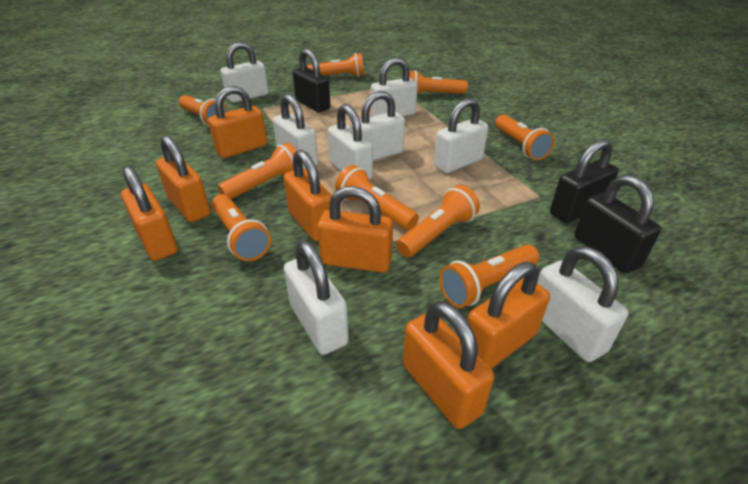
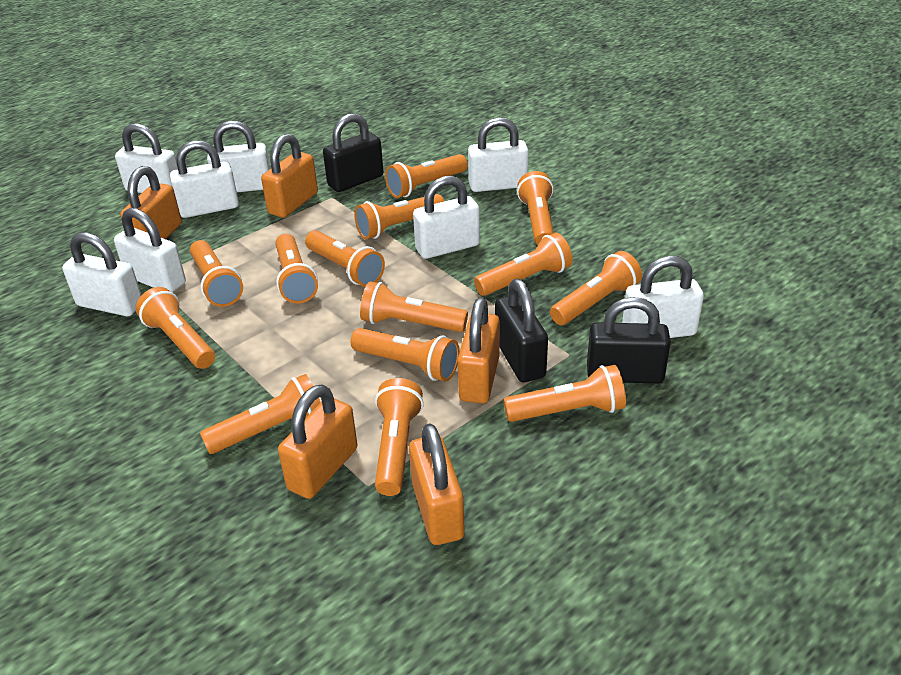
orange flashlight: [179,95,229,127] [212,194,271,261] [218,142,297,199] [307,53,364,77] [335,165,419,230] [396,185,480,257] [409,70,468,94] [439,244,539,308] [495,114,555,160] = 9 -> [136,287,215,369] [190,240,243,307] [200,374,321,454] [275,234,318,304] [305,230,385,287] [350,328,460,382] [354,194,444,239] [360,281,468,332] [375,378,424,496] [385,154,468,198] [474,233,572,296] [503,365,626,422] [517,171,554,245] [550,251,642,325] = 14
orange padlock: [121,165,178,261] [156,135,211,222] [208,86,267,158] [283,150,332,241] [317,186,393,273] [403,301,494,429] [467,262,550,369] = 7 -> [120,166,182,239] [261,134,318,218] [278,384,357,499] [409,424,465,545] [457,297,500,404] = 5

